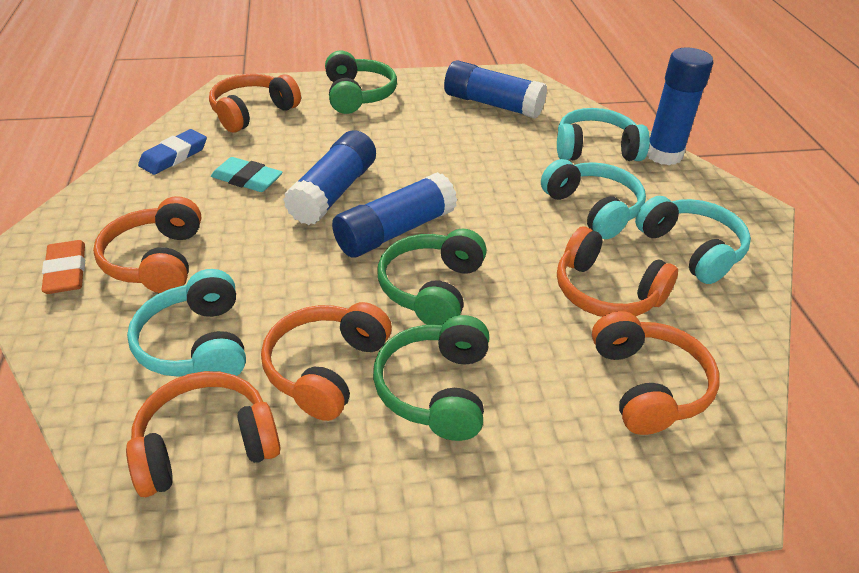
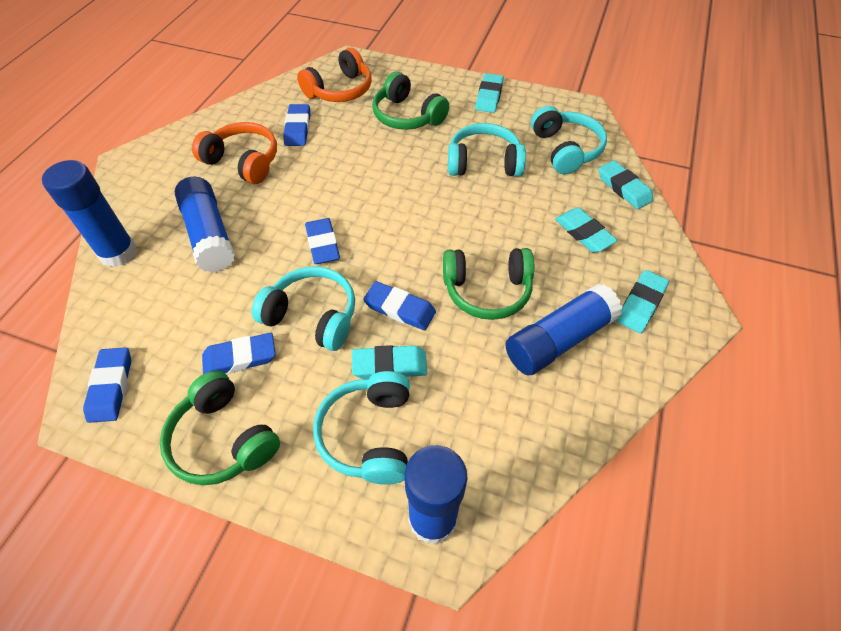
blue eraser: [138,129,207,175] = 1 -> [83,347,131,423] [202,333,275,374] [283,104,310,146] [305,218,340,264] [363,281,436,330] = 5
orange eraser: [41,240,85,294] = 1 -> none = 0
orange headphones: [93,196,201,293] [126,371,281,497] [209,74,301,132] [261,302,392,421] [557,227,678,317] [592,311,720,435] = 6 -> [192,122,277,184] [297,48,372,102] = 2
turquoise eraser: [211,157,283,192] = 1 -> [352,345,428,379] [475,73,504,113] [555,208,618,252] [599,160,654,209] [616,270,669,333] = 5

